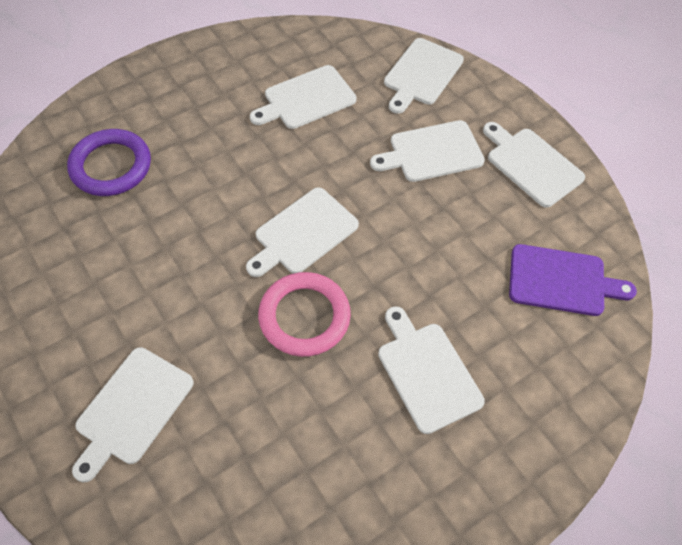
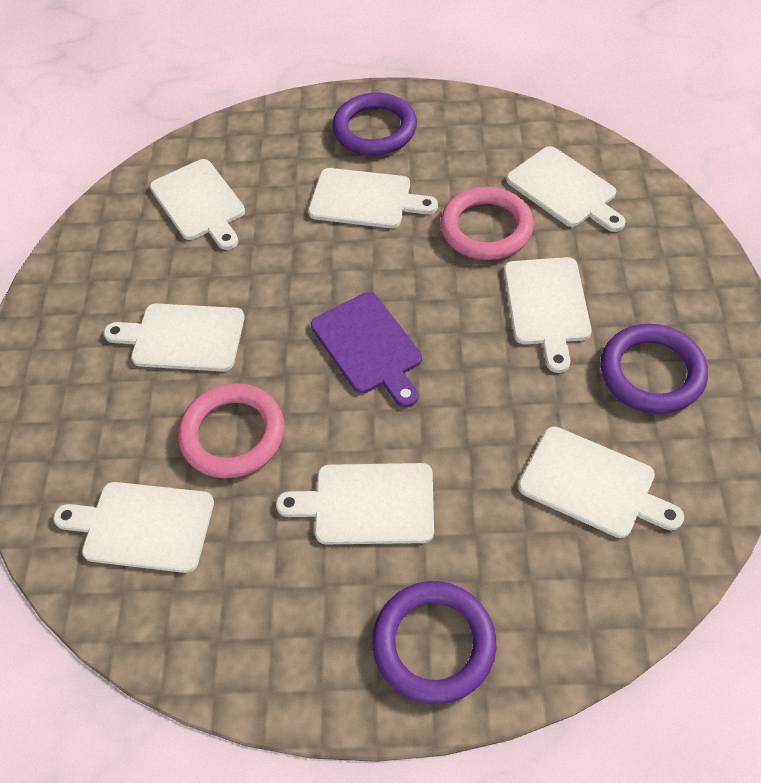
pink ring: [258,272,351,357] = 1 -> [178,383,284,478] [440,187,534,260] = 2
purple ring: [67,129,151,196] = 1 -> [332,93,417,156] [372,581,496,704] [600,324,708,414] = 3
white cutting board: [72,347,194,482] [246,187,359,277] [250,65,356,129] [370,120,485,182] [378,306,485,434] [384,38,464,114] [483,122,585,208] = 7 -> [53,482,214,573] [104,303,245,372] [150,159,245,250] [276,463,434,544] [308,168,438,228] [504,257,592,373] [506,146,626,232] [518,427,684,538] = 8

